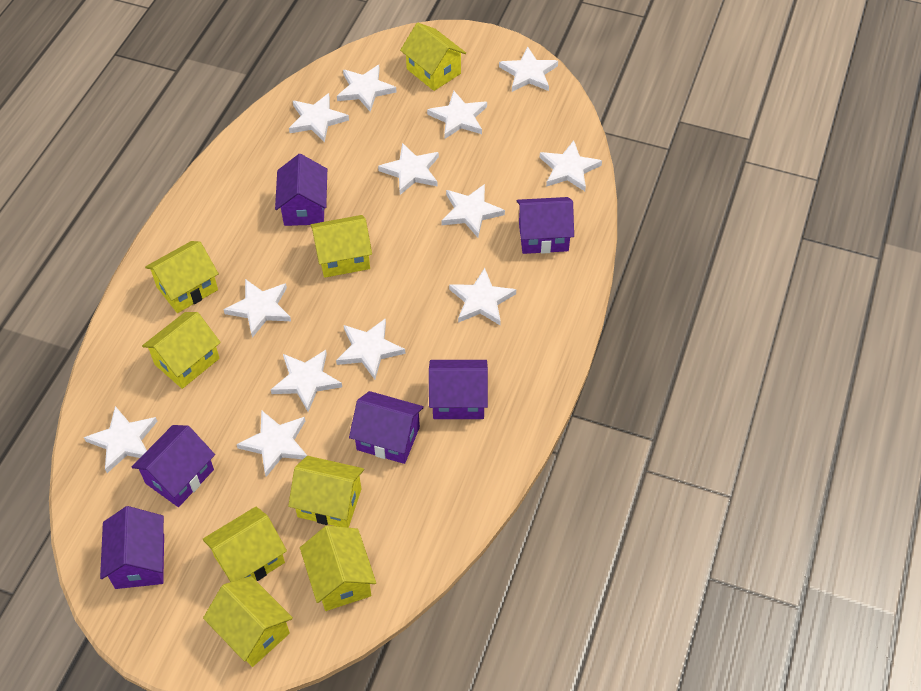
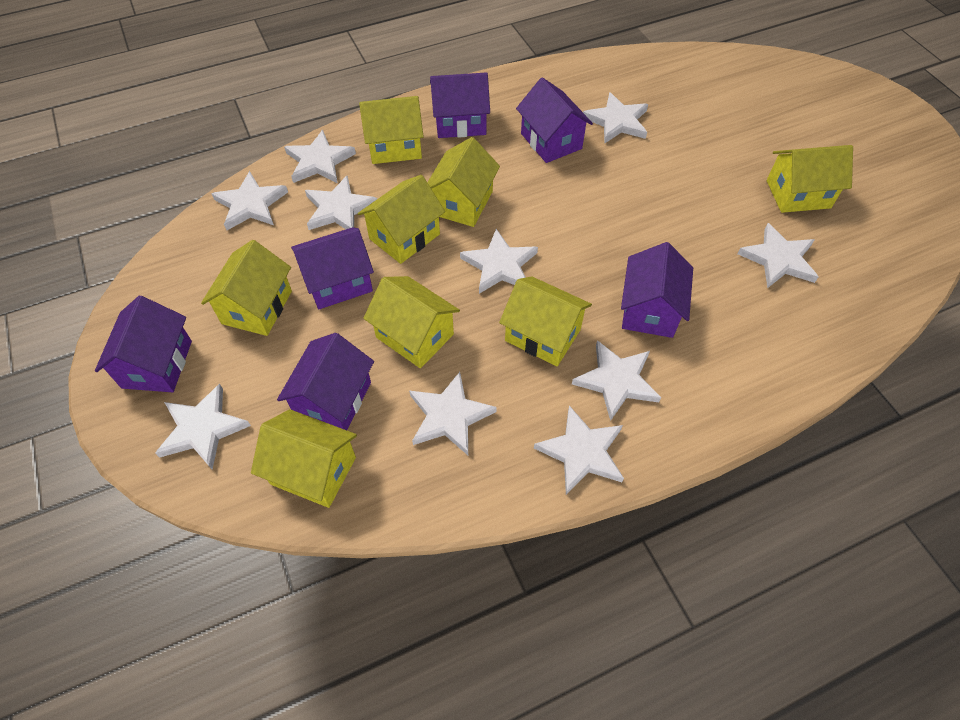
white star: [84,406,158,473] [223,279,291,338] [237,410,307,477] [271,350,342,412] [289,93,349,143] [336,318,406,379] [337,65,396,112] [378,143,439,195] [427,91,487,139] [441,184,505,238] [449,268,516,325] [499,47,558,92] [540,140,602,191] = 13 -> [155,384,251,469] [212,171,288,230] [284,130,356,183] [305,176,377,230] [409,372,497,455] [460,229,538,294] [534,405,624,494] [572,340,661,421] [583,92,648,144] [738,223,818,288] = 10

